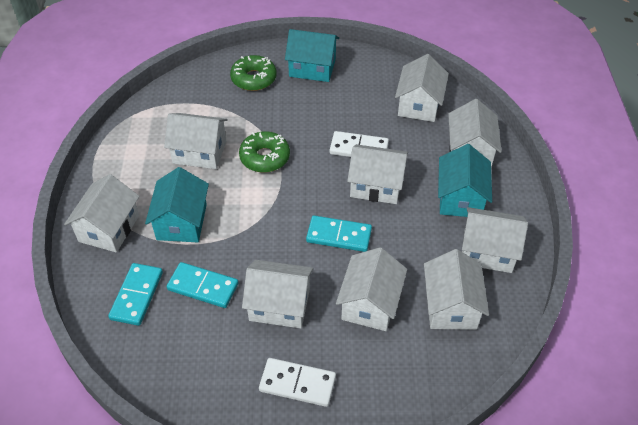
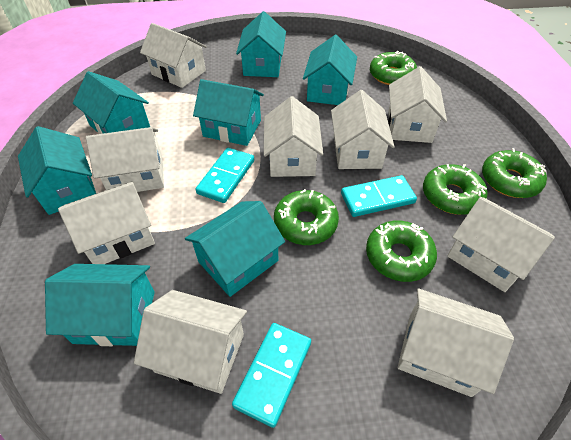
green donut: [230,55,277,91] [239,131,290,173] = 2 -> [274,189,339,245] [366,221,437,282] [370,51,417,85] [423,164,488,215] [482,148,547,198] = 5
turquoise house: [145,167,209,242] [285,29,339,82] [438,144,492,217] = 3 -> [18,126,96,215] [45,264,155,346] [73,71,150,134] [185,201,285,297] [193,79,264,146] [236,11,286,77] [303,35,357,105] = 7
white domino: [259,358,336,407] [330,131,389,157] = 2 -> none = 0

